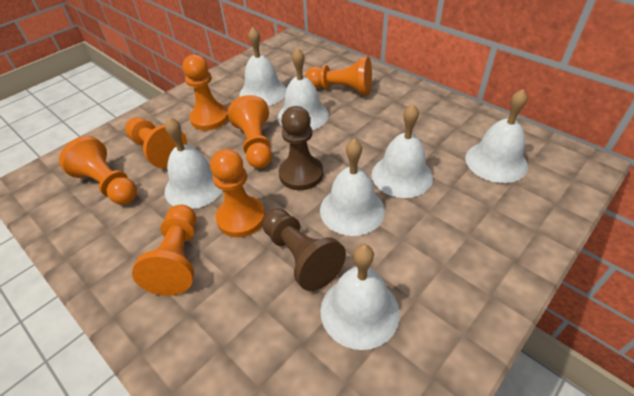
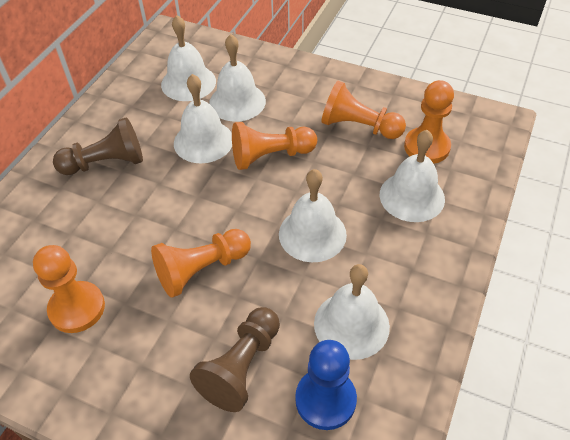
blue pawn: none = 0 -> [295,340,357,430] = 1
orange pawn: [59,136,137,205] [125,117,188,169] [132,205,196,296] [183,55,229,130] [210,149,265,237] [228,95,272,169] [305,56,372,95] = 7 -> [33,245,105,333] [151,229,251,298] [232,122,317,170] [321,81,406,139] [404,80,454,164] = 5
white bell: [164,117,223,209] [239,27,286,106] [278,47,329,130] [320,139,385,236] [320,244,400,350] [372,104,433,198] [465,89,528,183] = 7 -> [161,15,216,101] [174,74,232,163] [209,34,266,122] [279,169,347,262] [314,264,390,360] [380,130,445,222] = 6

